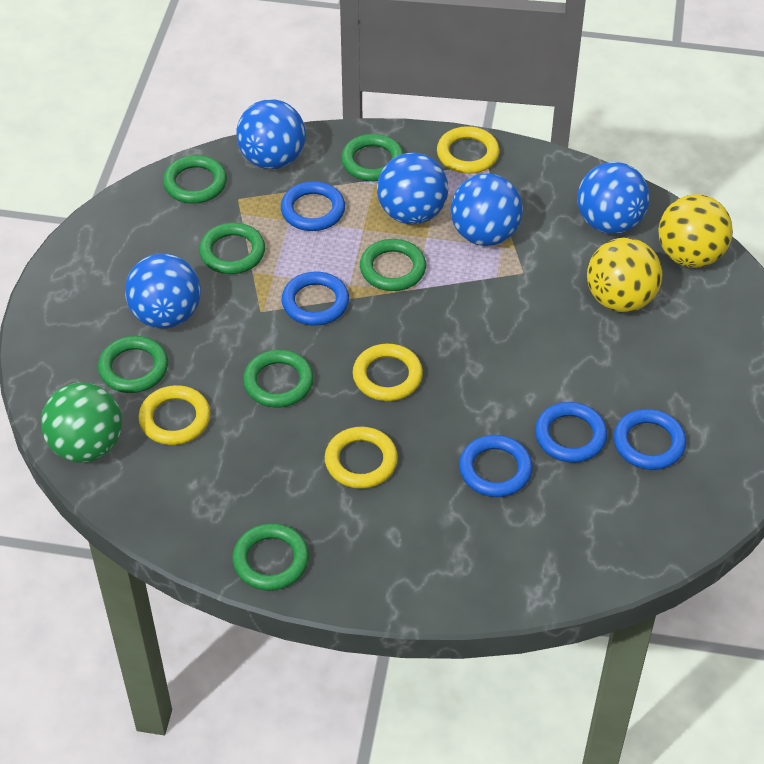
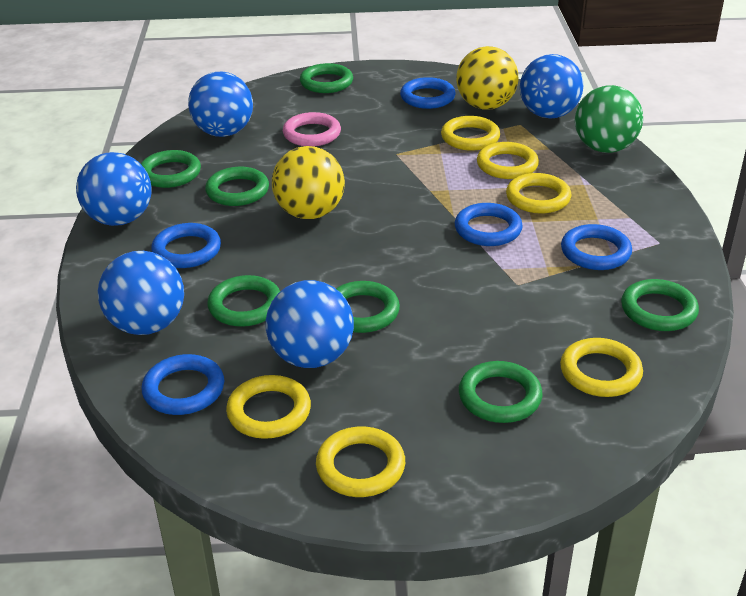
pink ring: none = 0 -> [283,112,341,146] = 1
yellow ring: [139,385,210,445] [325,427,398,489] [353,344,423,401] [437,126,500,174] = 4 -> [226,375,311,439] [316,426,405,497] [441,116,500,151] [477,142,539,179] [506,173,571,213] [560,338,643,397] = 6

